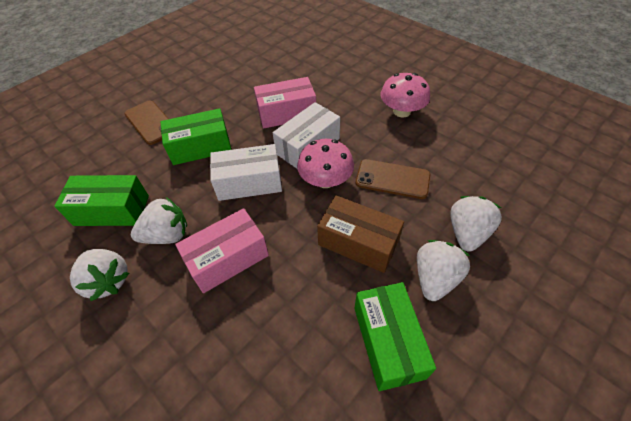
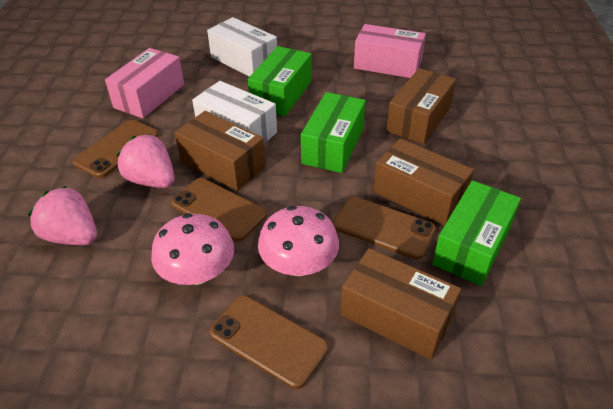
brown box: [317,195,404,273] = 1 -> [175,111,266,191] [341,248,461,360] [373,138,474,226] [386,68,456,144] = 4
brown phone: [124,100,168,145] [356,159,430,199] = 2 -> [72,120,158,178] [171,178,267,241] [209,295,329,389] [333,197,436,260] = 4
pink strawberry: none = 0 -> [28,186,97,245] [116,134,175,188] = 2
white strawberry: [70,249,129,301] [131,197,187,244] [417,240,470,301] [450,196,502,251] = 4 -> none = 0

